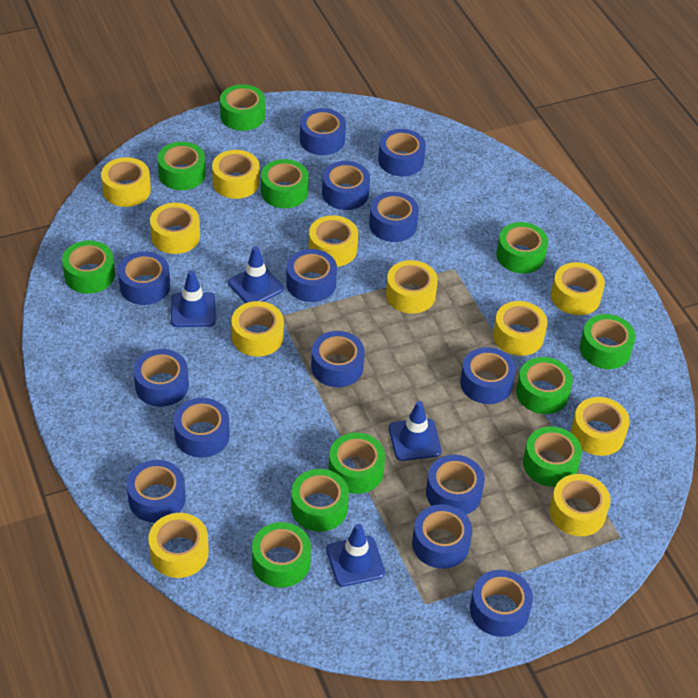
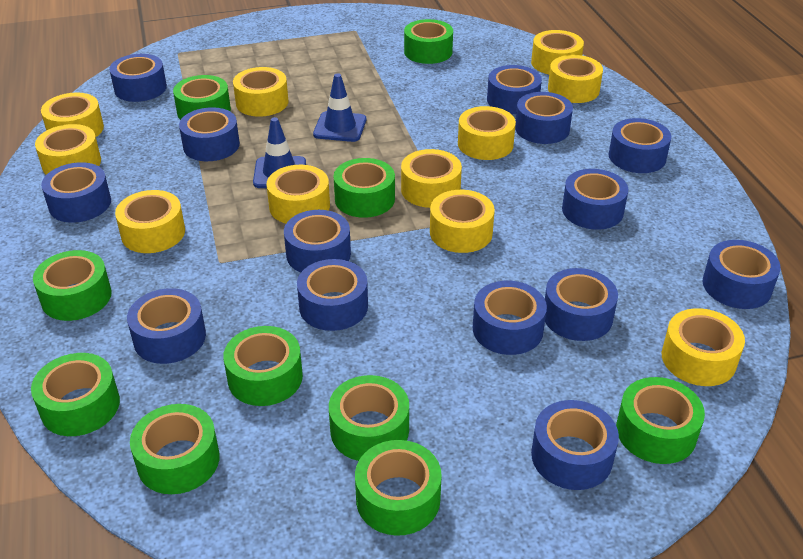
blue traffic cone: [171,270,216,327] [228,246,284,303] [326,524,385,587] [389,401,442,461] = 4 -> [253,117,306,188] [313,73,366,142] = 2
green tape: [62,240,115,294] [158,142,206,190] [220,84,265,131] [252,522,311,588] [261,159,309,208] [291,469,349,532] [329,433,385,494] [496,222,548,273] [516,357,573,414] [523,426,582,487] [580,314,636,369] = 11 -> [31,353,120,436] [33,250,112,321] [130,404,220,494] [173,75,231,120] [223,326,303,406] [329,375,409,461] [334,158,395,218] [355,440,442,536] [404,19,453,64] [616,377,705,464] = 10

